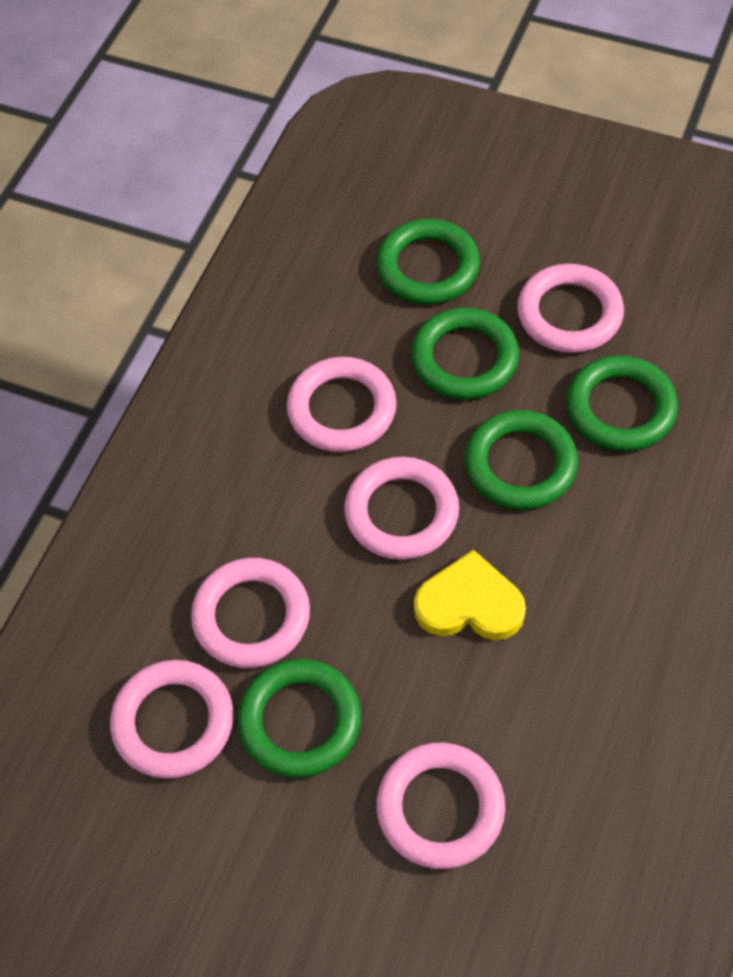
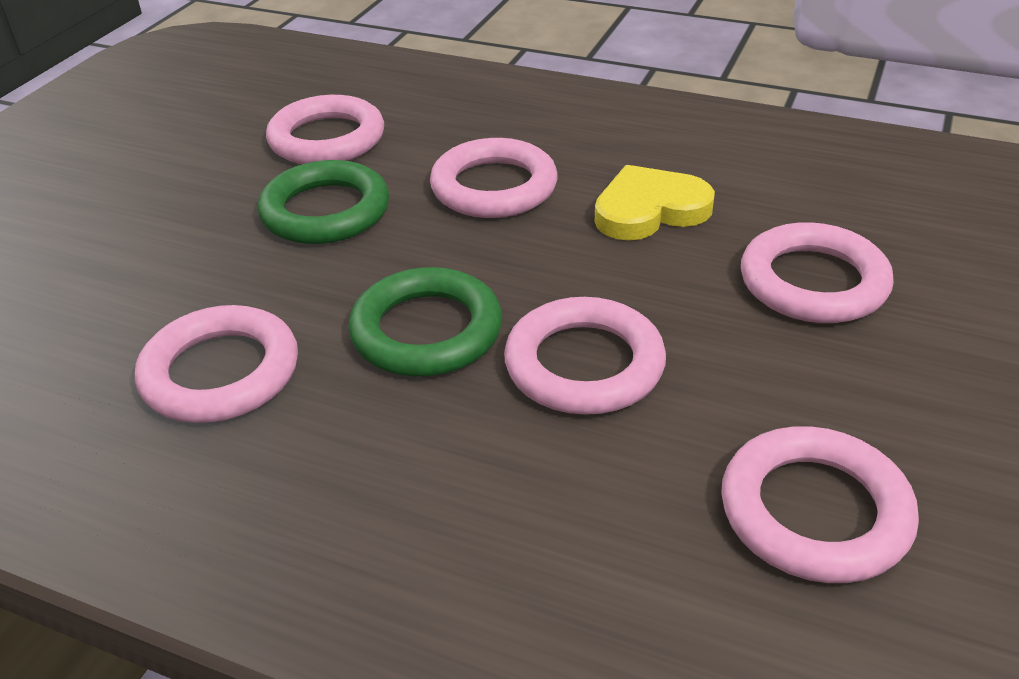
green ring: [237,659,361,778] [376,219,480,305] [411,307,519,400] [465,410,578,510] [566,355,678,452] = 5 -> [257,160,389,244] [348,267,502,377] = 2

